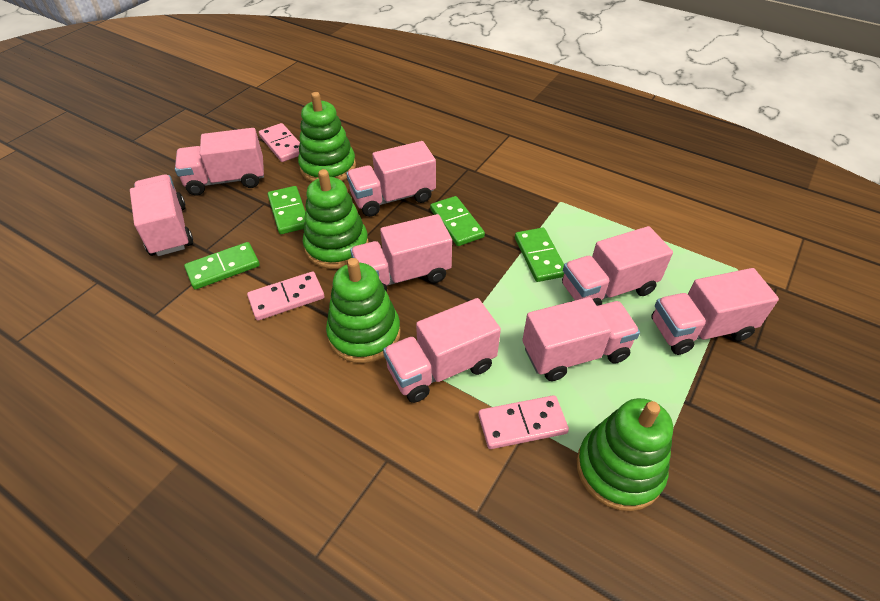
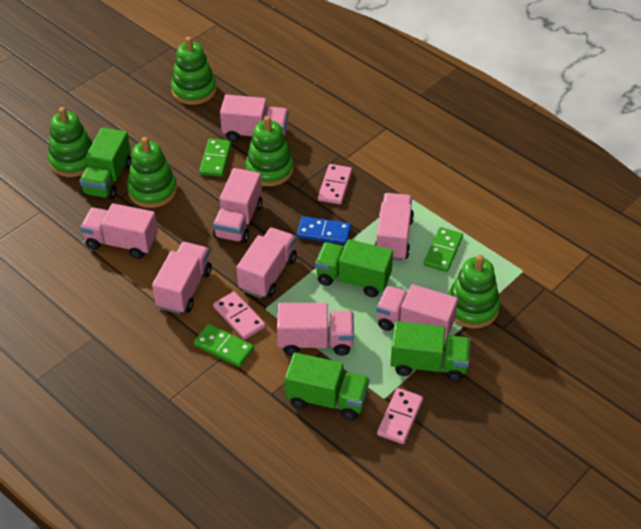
blue domino: none = 0 -> [297,216,351,244] = 1
green domino: [184,242,260,290] [268,186,305,234] [430,196,485,246] [515,228,564,282] = 4 -> [194,324,254,367] [199,138,232,177] [424,227,463,272] = 3
green stacking toy: [298,92,356,182] [303,169,369,269] [326,258,401,363] [577,398,673,511] = 4 -> [48,107,92,177] [127,137,177,208] [171,37,216,105] [245,116,294,186] [447,255,500,328] = 5
green truck: none = 0 -> [79,127,131,200] [285,352,369,420] [315,239,393,297] [390,321,471,382] = 4

